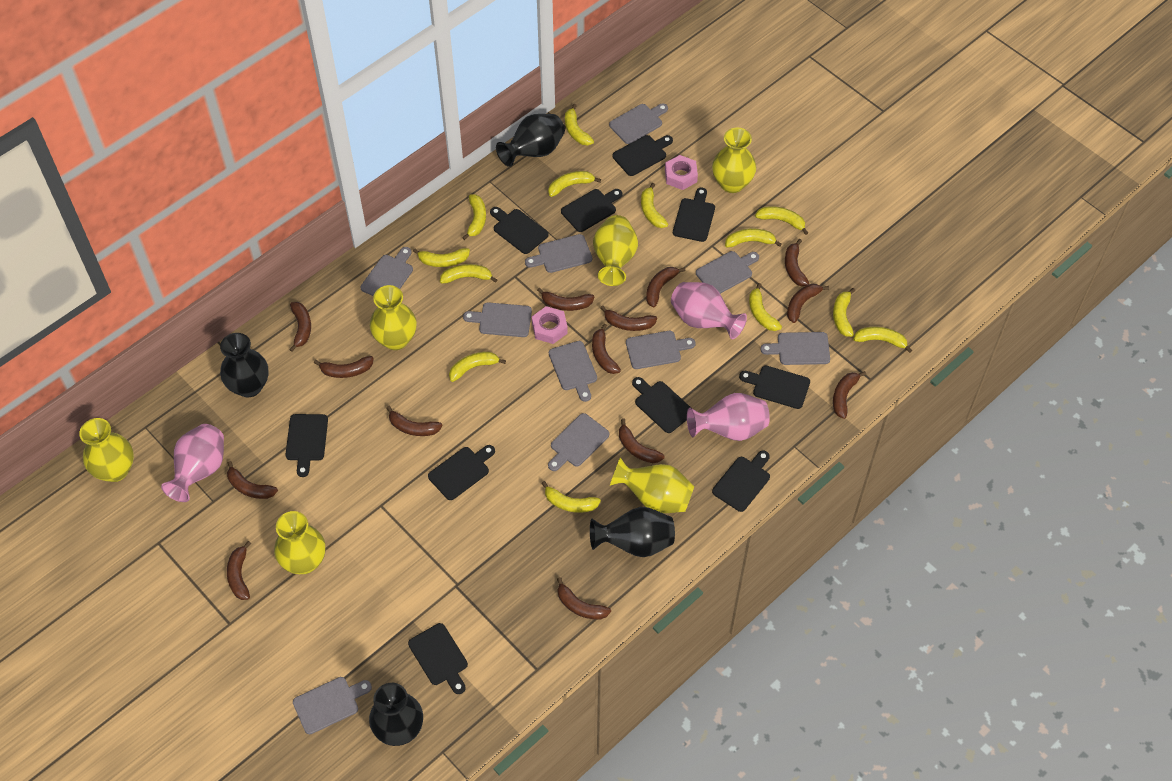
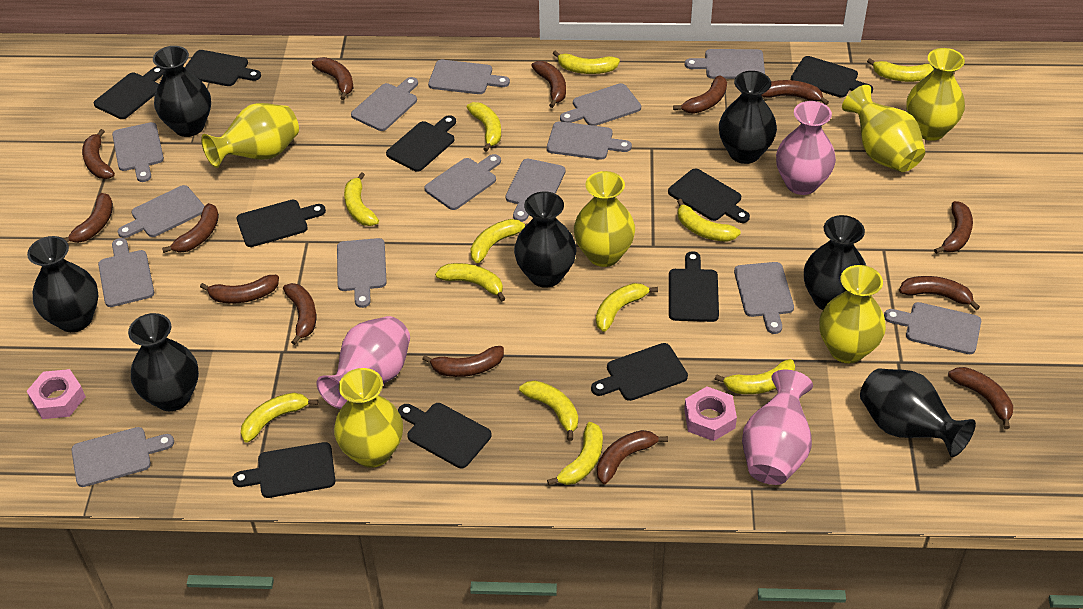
black vase: [220,333,268,397] [369,683,423,746] [496,114,565,167] [590,507,675,557] = 4 -> [27,236,99,332] [128,313,199,411] [153,46,211,137] [514,191,576,288] [719,71,777,164] [804,215,866,310] [860,368,976,457] = 7
grey cutting board: [293,677,372,734] [360,247,413,296] [463,302,532,337] [525,234,592,273] [548,413,609,471] [549,341,597,402] [609,103,668,144] [626,331,696,369] [696,251,759,294] [760,332,830,365] = 10 -> [71,427,174,487] [98,238,154,307] [112,122,164,182] [118,185,205,238] [337,238,387,308] [351,77,418,131] [424,154,501,210] [428,60,510,94] [505,159,566,222] [547,121,632,160] [560,83,641,126] [685,49,765,79] [734,262,794,334] [884,302,981,354] = 14
yellow banana: [413,248,470,267] [440,264,497,284] [449,352,506,382] [462,194,486,240] [541,481,601,513] [548,171,601,197] [565,104,594,145] [641,183,668,228] [725,229,782,247] [749,283,782,331] [755,206,808,235] [833,288,855,337] [853,327,912,353] = 13 -> [241,393,318,443] [344,172,379,226] [435,263,506,302] [466,102,501,152] [471,219,528,263] [519,380,578,441] [547,422,603,485] [553,50,620,74] [596,283,658,332] [677,199,741,242] [715,359,795,394] [867,58,934,82] = 12

